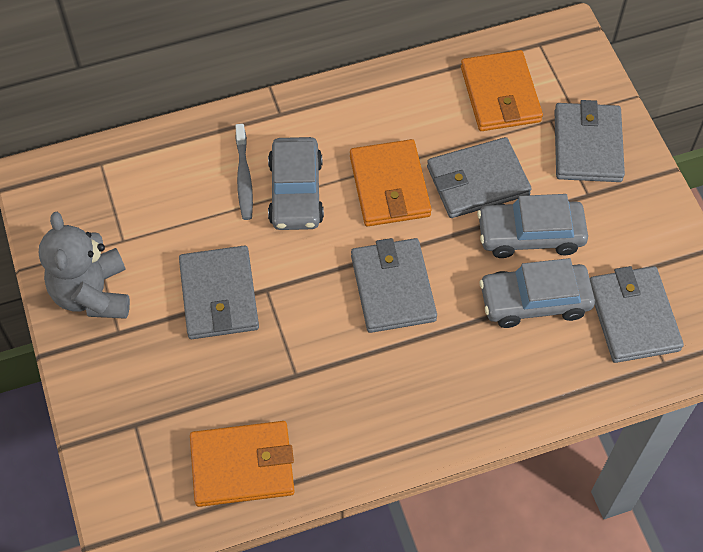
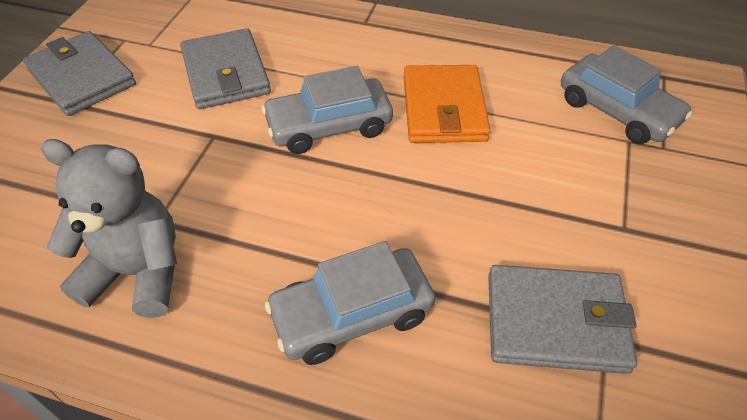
grey toothbrush: [235,124,253,220] = 1 -> none = 0
grey wallet: [179,245,259,339] [351,238,437,333] [427,137,532,218] [555,100,625,182] [590,266,684,363] = 5 -> [23,31,136,116] [180,28,271,109] [488,265,637,374] = 3
orange wallet: [190,421,295,507] [350,139,431,226] [461,50,543,131] = 3 -> [404,65,491,143] = 1

